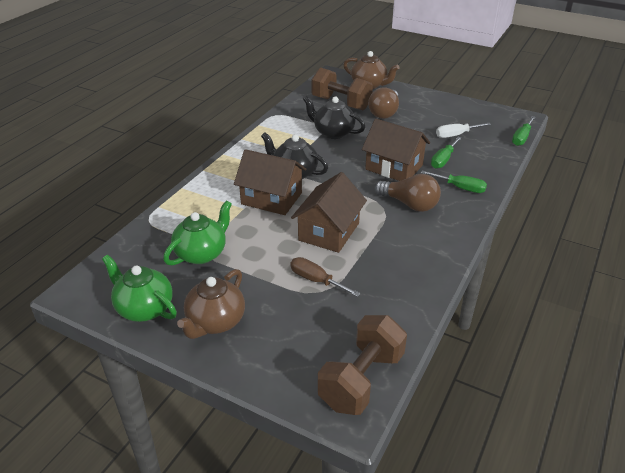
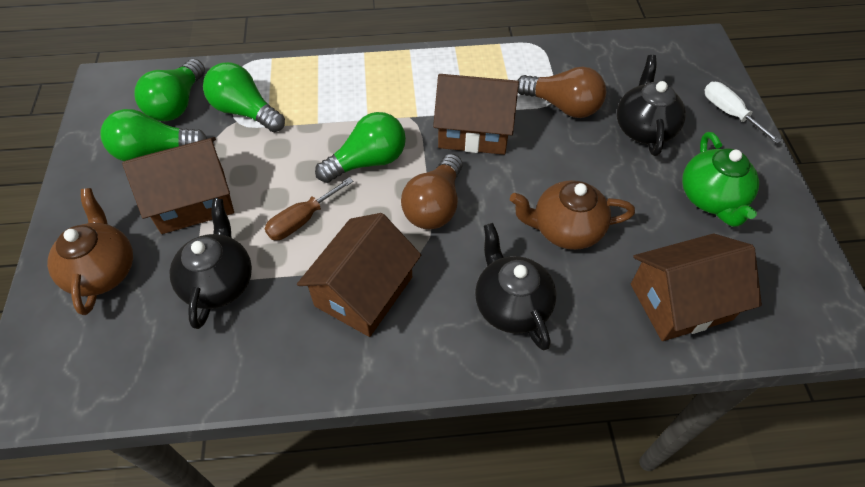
black teapot: [261,132,328,179] [303,96,365,139] = 2 -> [169,199,252,329] [475,223,556,350] [617,55,686,156] = 3
brown dumbbell: [311,67,373,110] [318,315,407,415] = 2 -> none = 0
brown house: [234,149,306,215] [291,172,367,253] [362,119,430,181] = 3 -> [122,137,234,234] [297,213,421,337] [433,74,519,155] [631,233,762,341] = 4
green light bulb: none = 0 -> [100,109,207,161] [134,59,205,121] [203,62,285,132] [315,112,406,183] = 4
green screwdriver: [421,171,487,193] [431,137,462,169] [512,116,536,146] = 3 -> none = 0
green teapot: [102,255,177,322] [163,200,232,266] = 2 -> [682,132,759,227] = 1

